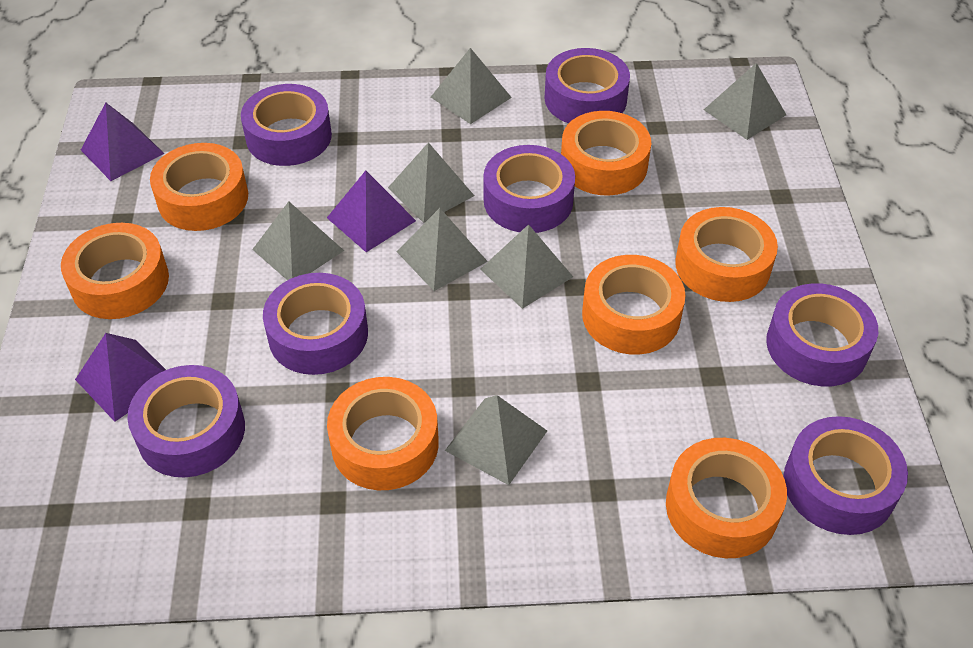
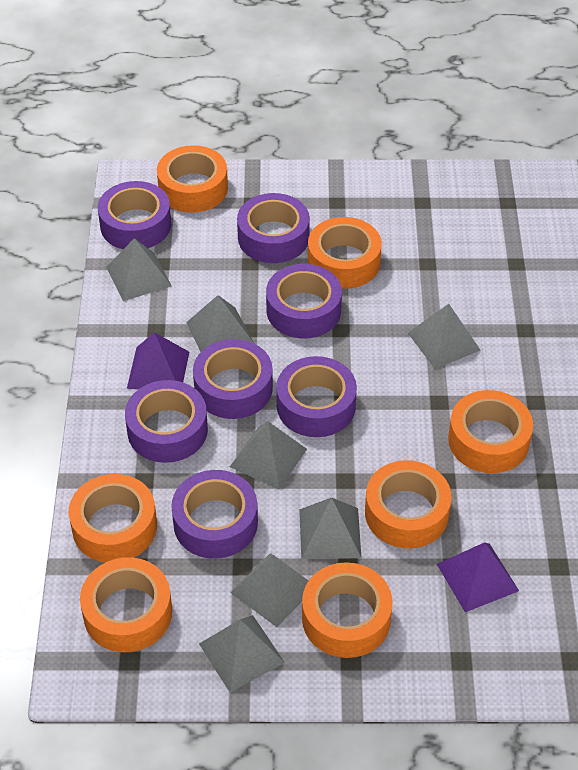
purple pyramid: [75,333,166,422] [81,103,164,181] [327,170,416,252] = 3 -> [127,332,189,389] [437,542,519,612] = 2

